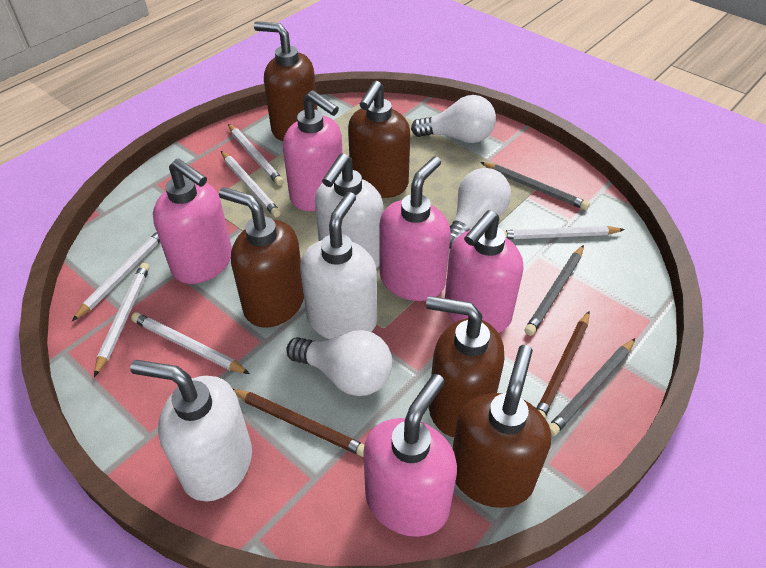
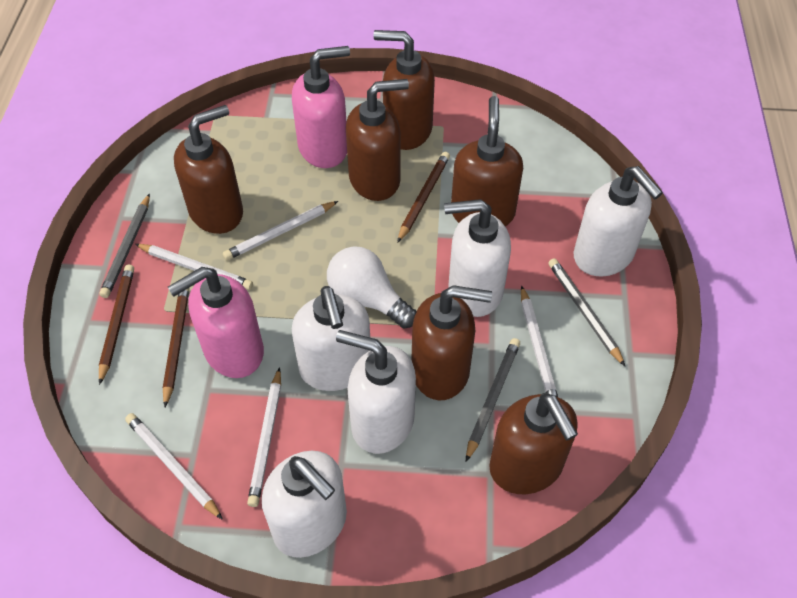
brown pencil: [233,389,364,457] [537,311,589,417] = 2 -> [99,265,134,385] [163,288,189,407] [397,152,450,243] = 3
brown soap dispenser: [219,187,304,328] [254,21,318,141] [348,81,410,198] [426,296,504,437] [452,345,551,508] = 5 -> [174,105,243,234] [346,79,409,201] [373,30,435,150] [412,285,492,400] [451,96,523,226] [489,393,578,494] = 6
pink soap dispenser: [153,158,232,284] [283,90,343,211] [363,374,457,537] [379,156,451,301] [445,210,523,333] = 5 -> [168,267,264,378] [292,46,350,168] = 2
white light bulb: [286,330,392,396] [411,95,496,143] [449,168,511,249] = 3 -> [327,246,417,329] = 1
white pencil: [72,232,160,321] [94,263,150,377] [131,312,250,374] [221,151,281,217] [228,124,284,186] [503,226,625,239] = 6 -> [125,413,223,520] [135,244,253,290] [223,201,338,260] [247,367,281,507] [521,285,558,397] = 5
white soap dispenser: [130,360,252,501] [300,192,377,339] [315,153,384,268] = 3 -> [262,451,347,558] [292,286,370,391] [336,330,416,454] [444,199,511,317] [574,166,663,277] = 5

